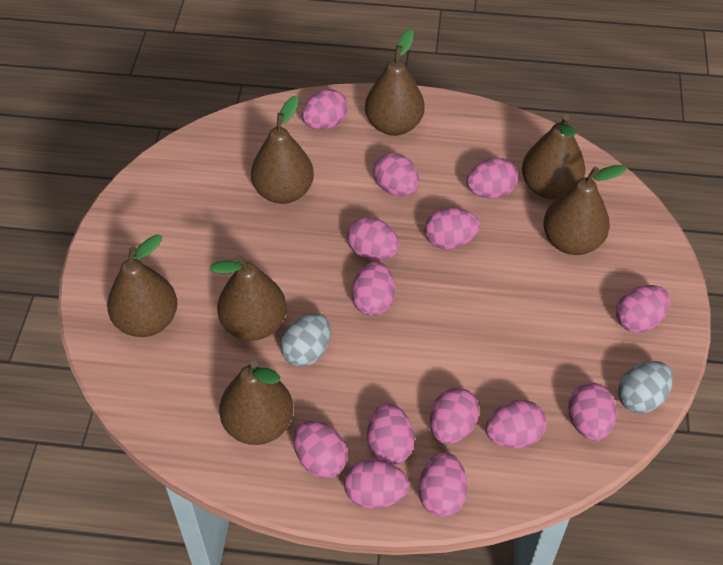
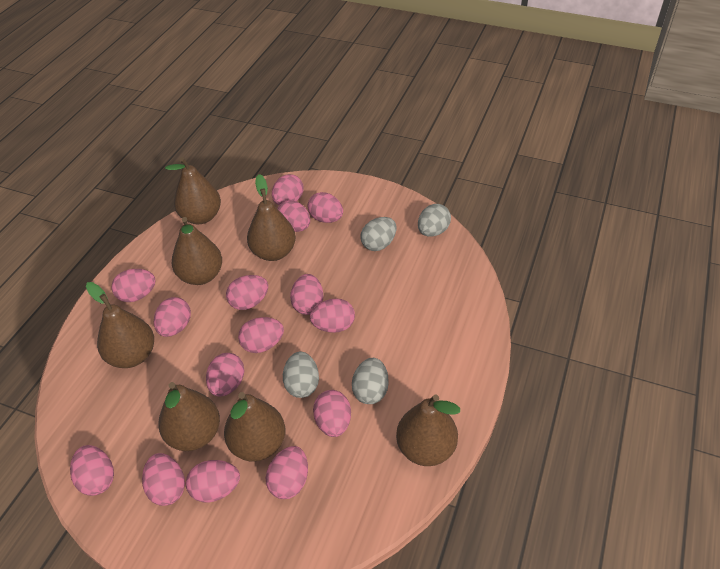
grey egg: [280,313,331,367] [618,361,673,413] = 2 -> [283,352,319,398] [352,358,389,404] [361,217,396,251] [418,204,451,237] = 4
pink egg: [294,421,348,478] [302,89,348,130] [344,459,409,509] [347,217,399,261] [352,262,395,316] [367,403,415,465] [373,153,419,196] [418,452,468,517] [425,207,480,249] [430,388,479,444] [466,158,518,198] [485,400,546,448] [568,382,616,441] [616,285,670,333] = 14 -> [70,445,114,496] [112,269,156,302] [142,453,185,506] [154,297,191,337] [186,460,240,502] [206,353,244,397] [226,275,268,310] [238,317,284,353] [266,446,308,499] [272,174,304,205] [277,200,310,232] [290,274,323,315] [308,192,343,223] [310,298,355,333] [313,390,351,437] = 15

